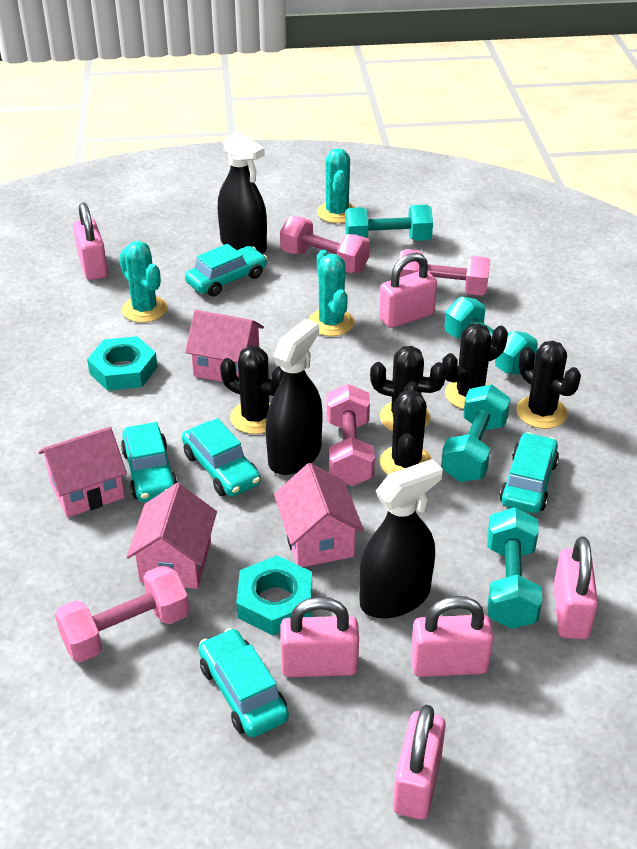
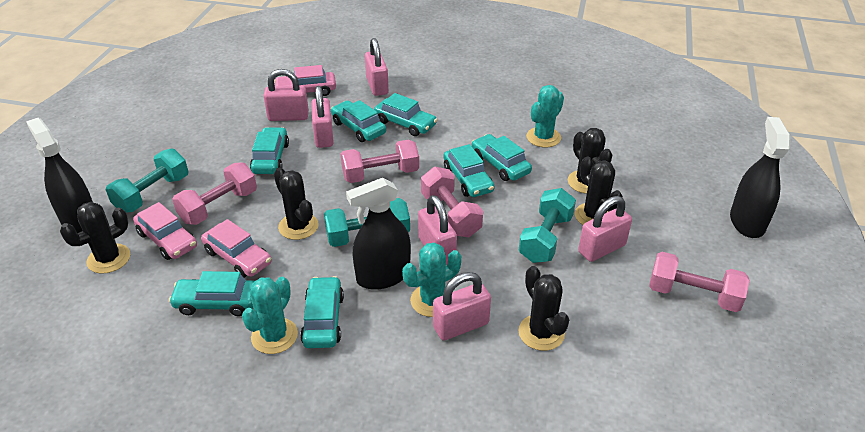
pink car: none = 0 -> [133,202,197,260] [201,219,272,278] [274,65,336,96] = 3
pink house: [38,427,127,517] [126,483,217,589] [185,310,264,382] [274,463,364,567] = 4 -> none = 0
turquoise car: [121,422,178,502] [182,418,261,497] [185,244,267,297] [198,628,289,737] [499,432,559,513] = 5 -> [169,271,254,316] [250,127,289,174] [300,276,344,348] [331,100,386,142] [374,93,437,136] [443,144,495,197] [472,134,532,181] = 7
turquoise dumbbell: [345,205,433,241] [441,384,511,482] [445,297,538,375] [487,507,542,629] = 4 -> [106,148,189,213] [324,198,410,247] [518,188,576,263] = 3
turquoise nut: [87,336,158,391] [236,555,312,635] = 2 -> none = 0

